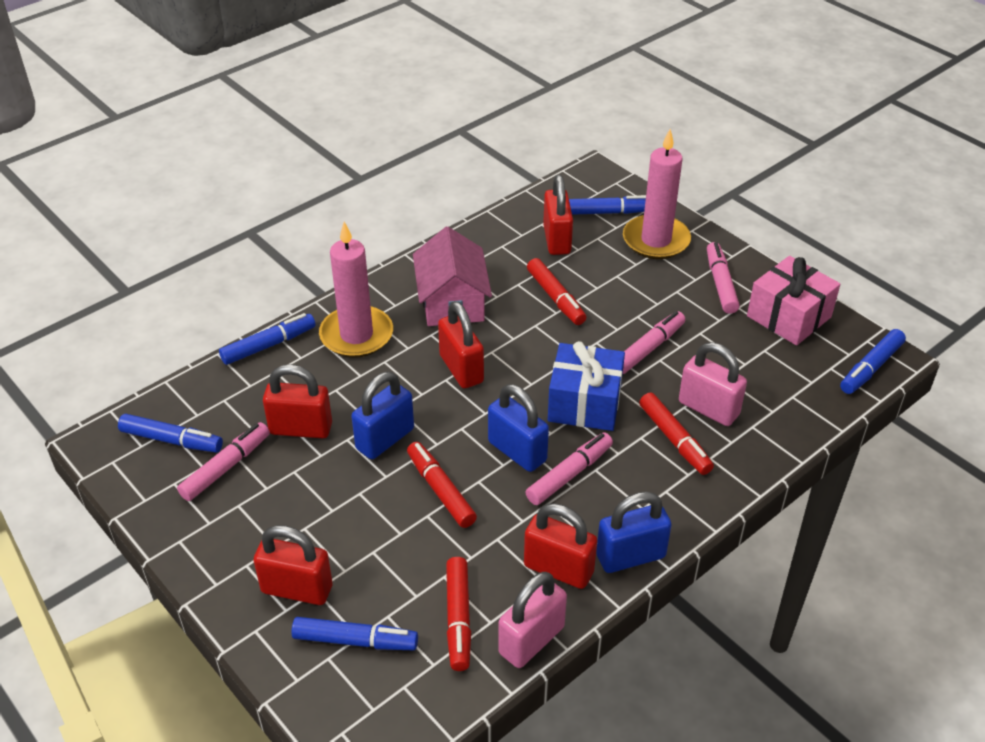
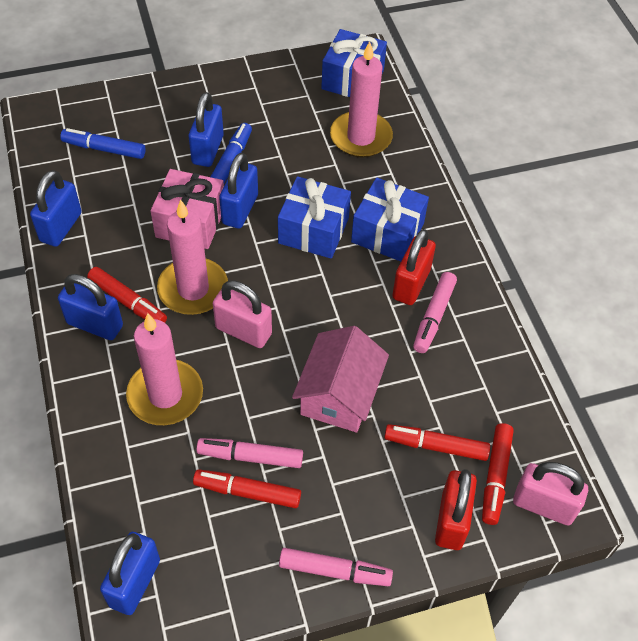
blue gift: [548,341,625,431] = 1 -> [278,176,351,259] [321,29,387,97] [351,178,429,262] = 3
blue marker: [118,414,223,453] [219,313,316,365] [291,617,418,650] [569,195,646,215] [840,329,906,394] = 5 -> [60,128,146,159] [211,123,252,184] = 2
blue padlock: [351,372,414,459] [488,384,549,472] [596,491,671,573] = 3 -> [30,170,82,247] [58,274,123,340] [100,532,160,615] [189,92,224,167] [219,153,258,229] = 5
pink candle: [319,222,393,358] [623,129,691,259] = 2 -> [126,313,203,425] [157,199,228,315] [330,41,393,158] = 3
pink marker: [177,422,270,501] [525,432,613,505] [623,311,685,374] [707,242,740,314] = 4 -> [196,438,303,468] [279,548,393,586] [413,272,457,353] = 3
red padlock: [253,525,333,605] [263,364,332,438] [438,301,484,389] [524,503,597,589] [543,175,573,255] = 5 -> [392,229,436,305] [435,469,477,550] = 2

